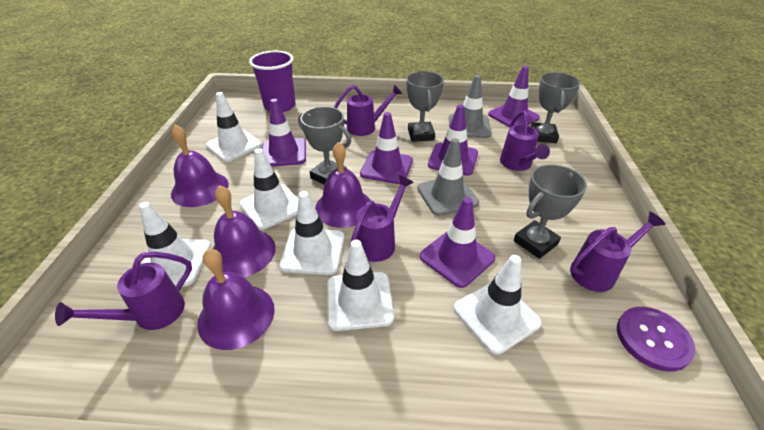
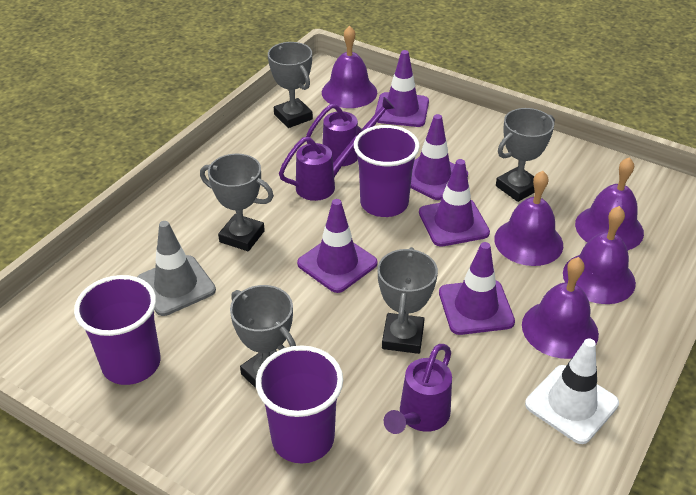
grey traffic cone: [417,138,479,216] [449,75,492,138] = 2 -> [138,221,216,316] = 1
grey trophy: [298,106,351,184] [406,71,444,142] [514,164,587,259] [531,72,580,143] = 4 -> [200,154,274,251] [230,285,296,388] [268,42,313,128] [378,247,438,354] [496,108,555,202] = 5
purple bell: [171,125,229,207] [197,249,275,350] [213,185,276,277] [315,142,371,228] = 4 -> [322,25,377,108] [494,171,563,266] [522,257,599,359] [563,206,636,304] [575,157,644,250] = 5
purple button: [617,307,696,372] = 1 -> none = 0
purple cup: [249,51,296,112] = 1 -> [74,275,161,385] [256,345,343,464] [354,125,420,217] = 3
purple watering can: [55,252,192,330] [334,84,403,136] [350,175,414,262] [500,110,550,171] [570,212,666,292] = 5 -> [279,126,363,201] [306,97,395,166] [384,344,452,434] = 3
white traffic cone: [139,202,211,287] [206,92,262,162] [240,148,298,230] [279,191,344,275] [327,240,394,331] [454,255,542,355] = 6 -> [525,338,619,444] = 1

